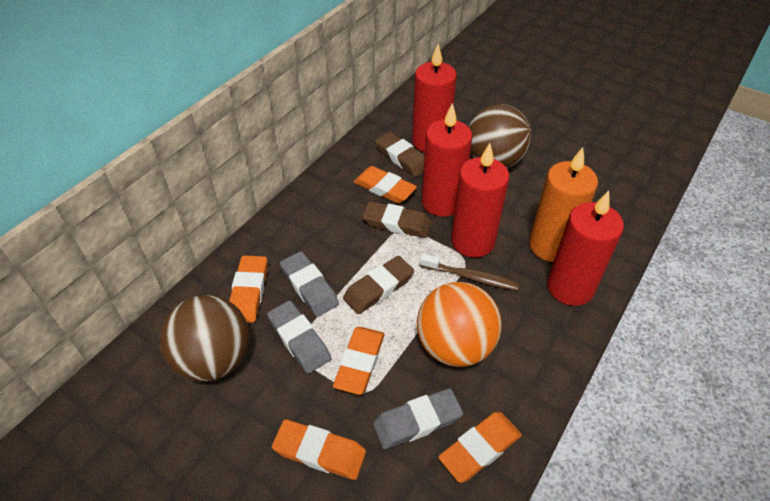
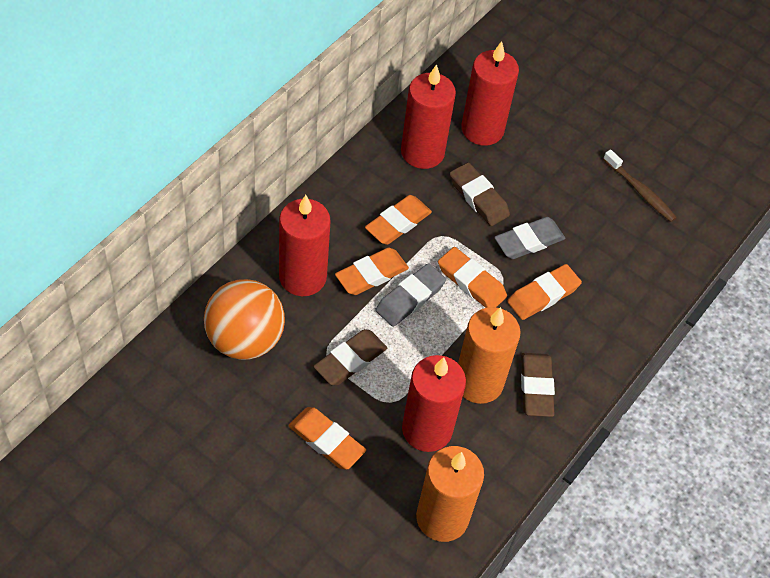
brown ball: [160,295,249,382] [468,104,532,168] = 2 -> none = 0
grey eraser: [267,301,331,374] [280,251,339,317] [373,388,463,449] = 3 -> [375,263,446,327] [494,217,565,259] = 2
orange candle: [529,147,598,262] = 1 -> [416,446,484,542] [458,307,521,404] = 2

